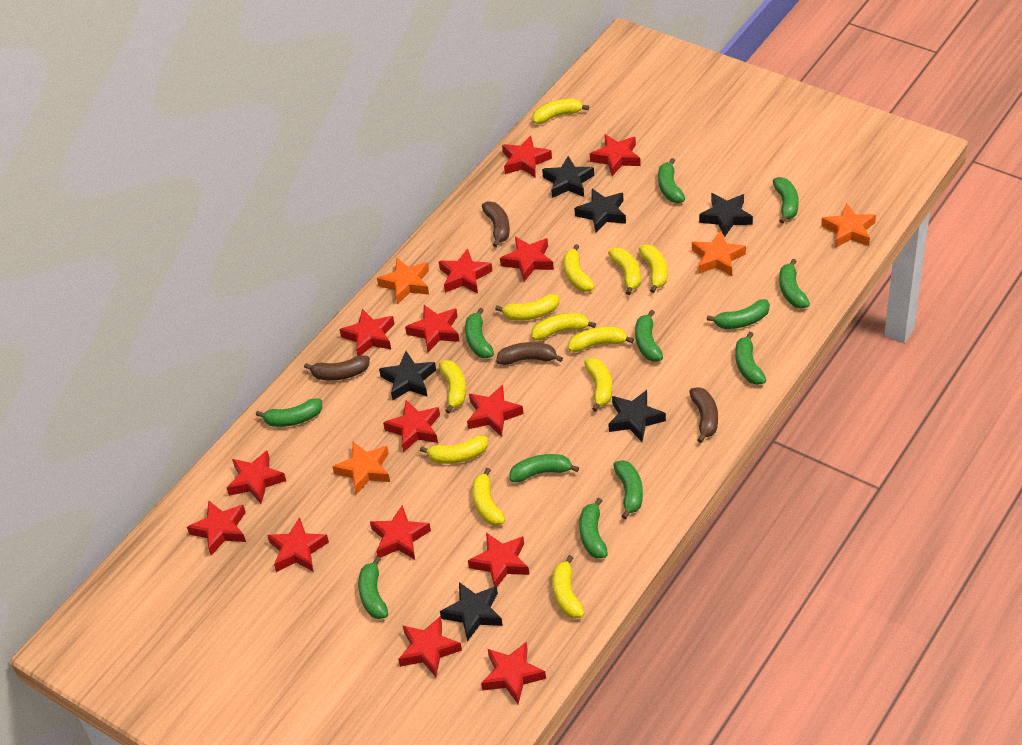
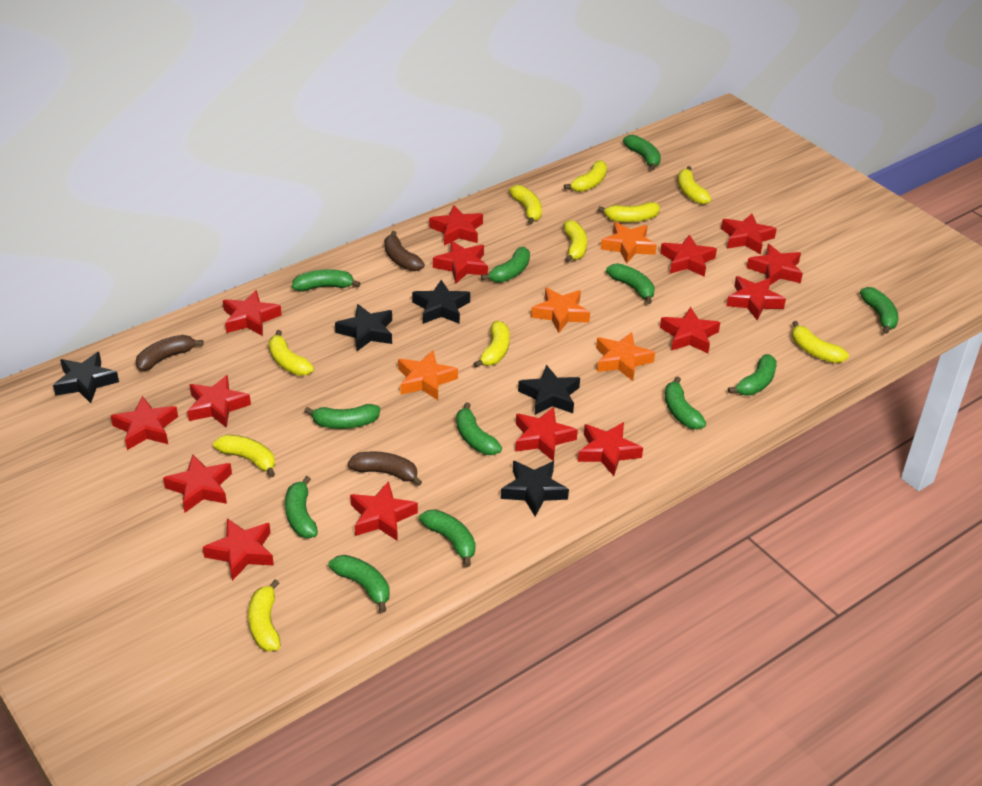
black star: [379,351,436,400] [440,582,503,641] [542,156,594,198] [574,189,626,233] [608,390,666,442] [699,193,753,237] = 6 -> [53,352,119,403] [335,304,392,351] [412,280,470,324] [501,461,569,517] [518,365,580,415] = 5
brown banana: [304,355,370,381] [482,202,510,247] [496,342,563,365] [689,387,718,443] = 4 -> [136,335,204,371] [348,451,422,486] [384,231,425,271] = 3
yellow banana: [420,436,488,464] [439,360,466,413] [472,468,505,526] [495,294,559,321] [532,99,589,124] [532,313,596,340] [552,555,585,619] [563,244,595,292] [568,326,634,352] [584,358,612,412] [608,248,641,295] [639,244,667,293] = 12 -> [213,435,275,477] [248,580,280,652] [269,330,314,376] [474,321,510,368] [509,185,542,225] [563,220,587,262] [564,160,607,192] [598,202,660,222] [678,166,711,204] [792,321,849,363] = 10

